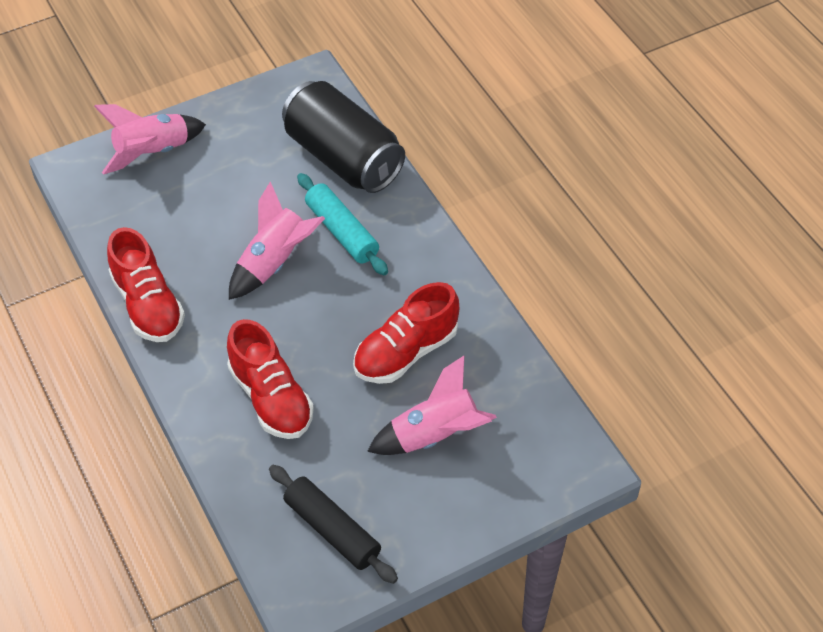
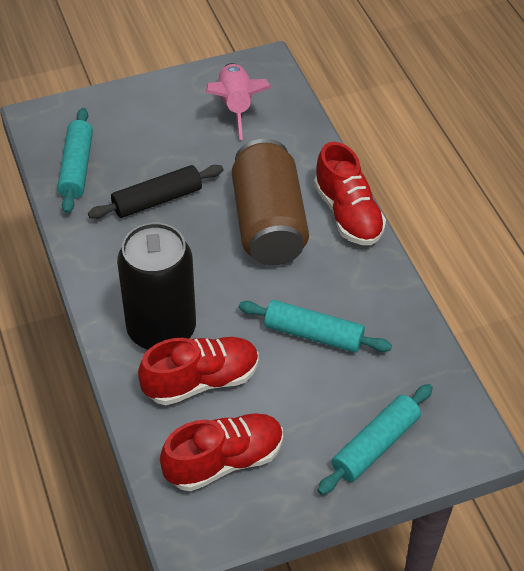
brown can: none = 0 -> [232,139,309,265] = 1
pink rocket: [94,104,206,175] [229,181,325,300] [367,356,497,455] = 3 -> [206,63,272,140] = 1
turquoise rolling pin: [297,173,388,275] = 1 -> [57,108,93,214] [239,300,392,353] [317,384,433,495] = 3

